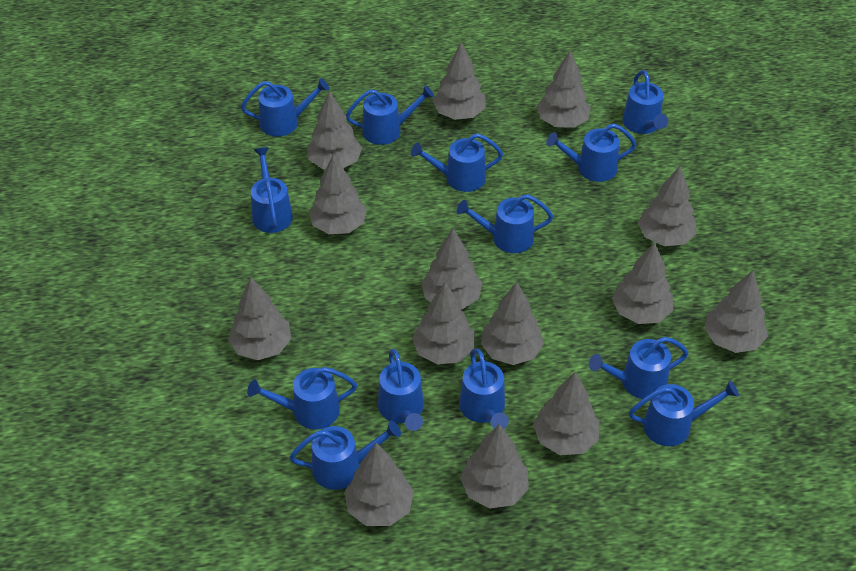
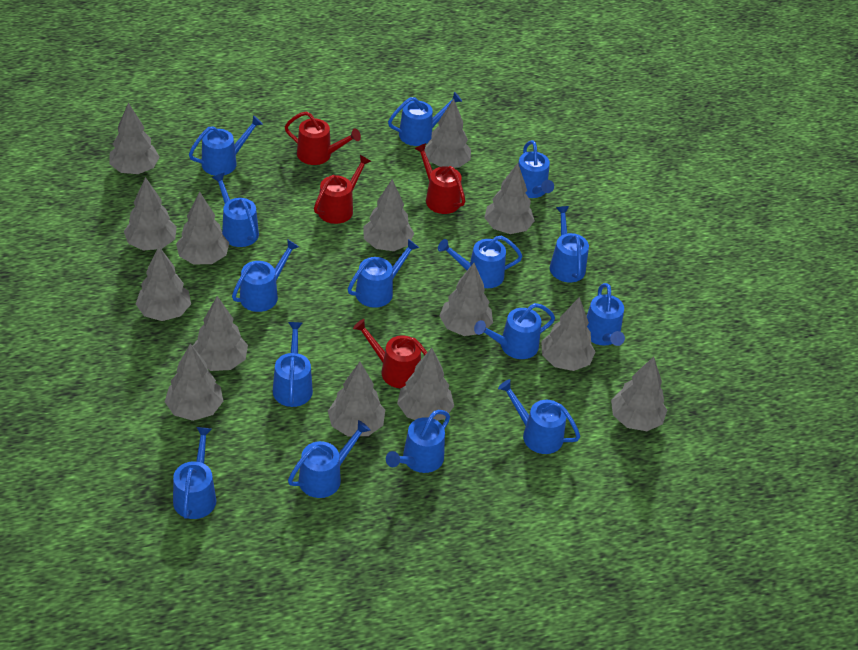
blue watering can: [241,78,329,137] [247,367,357,430] [251,147,293,233] [290,421,401,490] [346,85,434,145] [378,349,424,431] [411,133,503,192] [457,194,553,253] [459,348,509,429] [546,123,637,182] [589,337,689,399] [622,70,668,134] [629,381,739,446] = 13 -> [173,427,216,519] [189,115,263,176] [212,173,259,247] [232,239,299,312] [273,322,313,407] [288,420,370,498] [348,239,419,308] [386,410,450,473] [388,92,462,146] [438,236,523,288] [474,303,555,359] [498,379,580,454] [518,140,554,198] [550,206,589,282] [587,283,625,346] = 15
red watering can: none = 0 -> [285,111,361,165] [314,155,371,224] [353,319,427,389] [414,143,465,214] = 4

